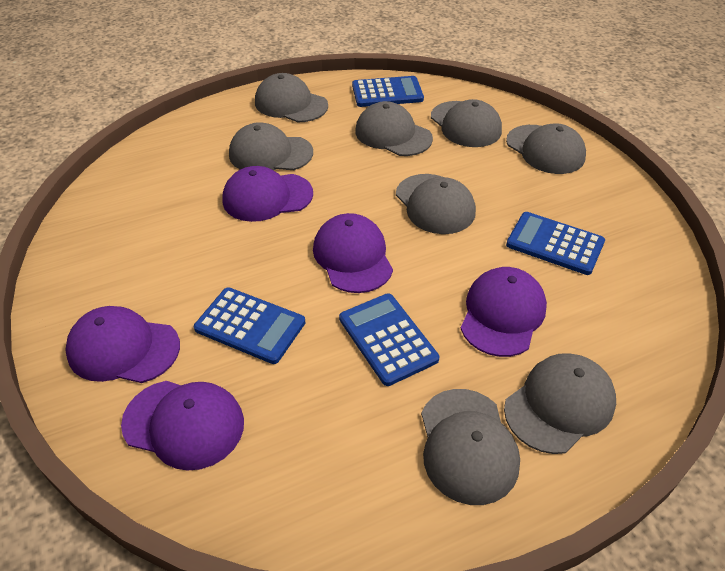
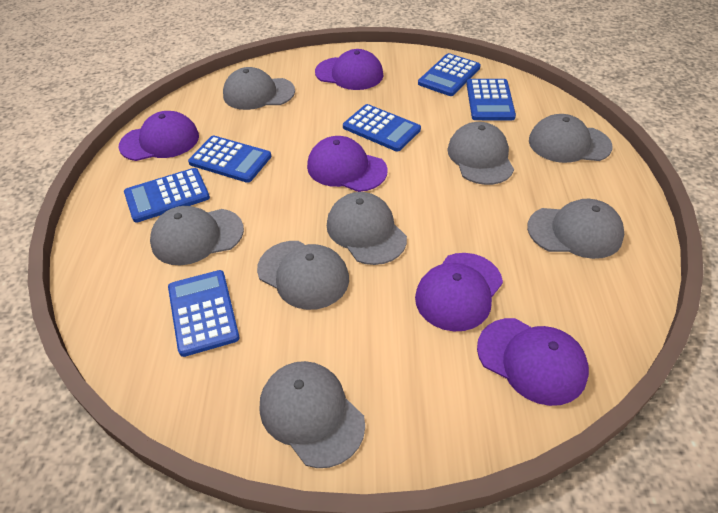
blue calculator: [194,287,306,364] [339,293,439,386] [352,76,424,107] [506,212,605,275] = 4 -> [124,168,210,223] [168,270,239,357] [188,135,271,183] [343,104,421,151] [418,53,481,96] [467,79,516,120] = 6

